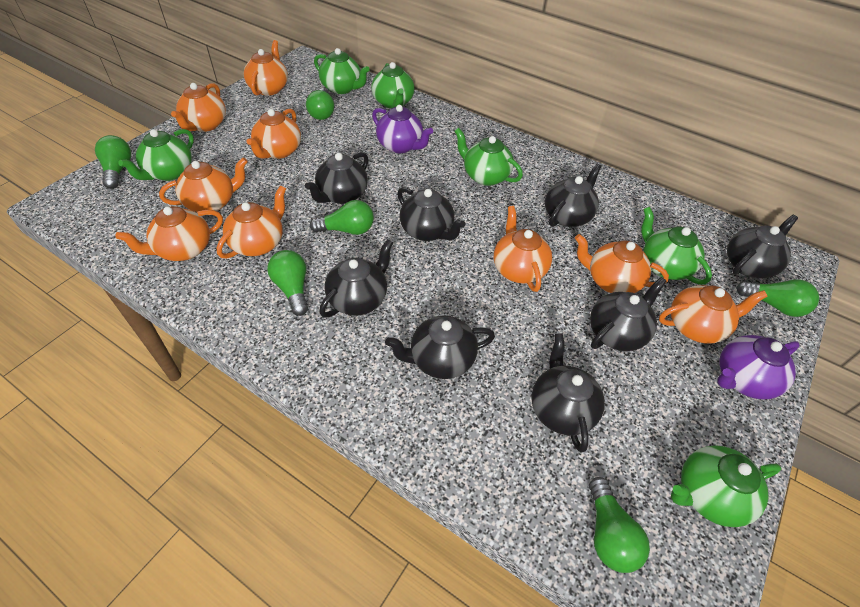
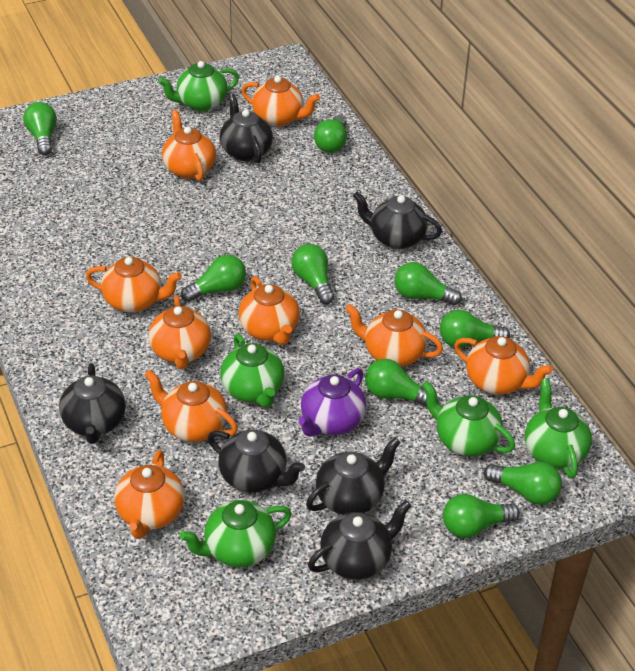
black teapot: [305,152,369,204] [319,239,393,318] [385,315,495,379] [397,187,465,241] [531,333,605,452] [545,164,602,227] [590,277,667,351] [727,215,798,278] = 8 -> [59,363,126,444] [208,429,305,492] [220,94,273,163] [306,438,401,515] [308,501,411,580] [353,192,442,249] = 6
green light bulb: [95,135,131,189] [267,250,308,316] [306,88,334,120] [310,200,374,235] [589,477,650,573] [736,279,819,317] = 6 -> [23,102,57,155] [181,255,246,302] [291,244,334,304] [314,115,347,153] [365,359,427,407] [394,262,462,306] [440,310,510,348] [443,494,520,538] [484,462,562,505] = 9
green teapot: [118,129,194,181] [314,48,370,94] [371,62,415,109] [454,128,523,186] [641,207,712,285] [671,445,781,527] = 6 -> [158,61,239,111] [179,500,292,567] [220,334,284,408] [422,381,515,456] [525,379,592,478] = 5
purple teapot: [372,105,433,153] [717,335,799,399] = 2 -> [298,368,366,437] = 1

